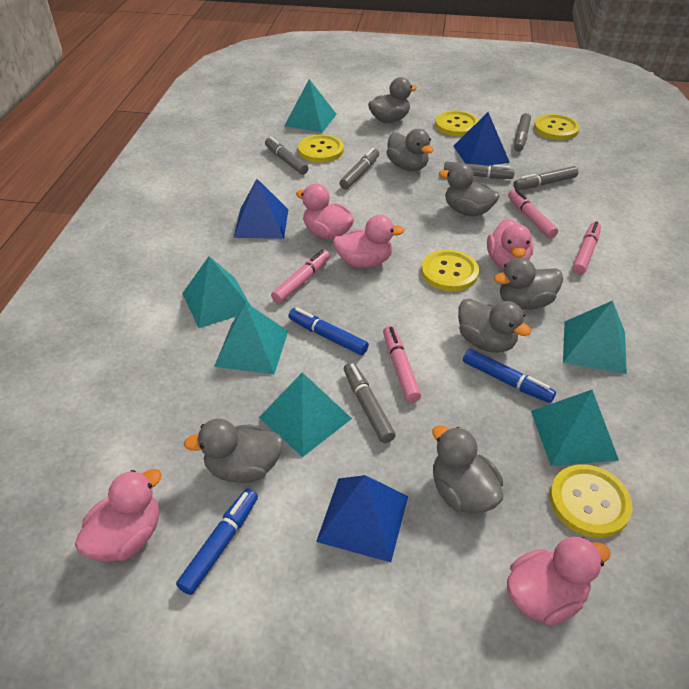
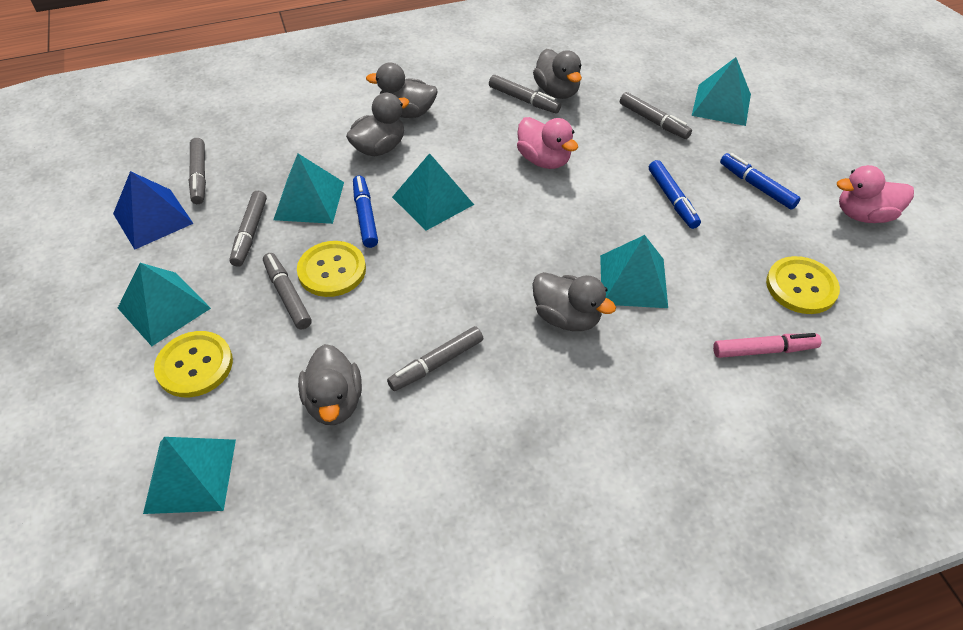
blue pyramid: [234,179,288,239] [316,475,408,562] [454,112,510,166] = 3 -> [113,171,194,250] = 1
grey duck: [184,419,283,483] [368,77,417,123] [386,129,434,171] [432,425,503,514] [439,163,500,216] [458,298,532,353] [494,257,563,310] = 7 -> [298,344,362,425] [346,93,409,156] [366,62,438,118] [532,272,616,331] [533,49,582,99] = 5
pink duck: [75,469,162,562] [296,184,354,240] [333,215,404,268] [487,219,534,269] [507,537,610,626] = 5 -> [517,117,578,169] [837,165,914,223] = 2
pink marker: [271,250,330,304] [383,326,421,403] [508,189,558,238] [572,221,601,275] = 4 -> [713,333,821,358] = 1
yellow button: [298,134,344,163] [421,250,479,291] [435,111,479,136] [534,114,580,140] [550,464,633,538] = 5 -> [154,331,233,397] [297,241,366,297] [766,256,840,314] = 3

